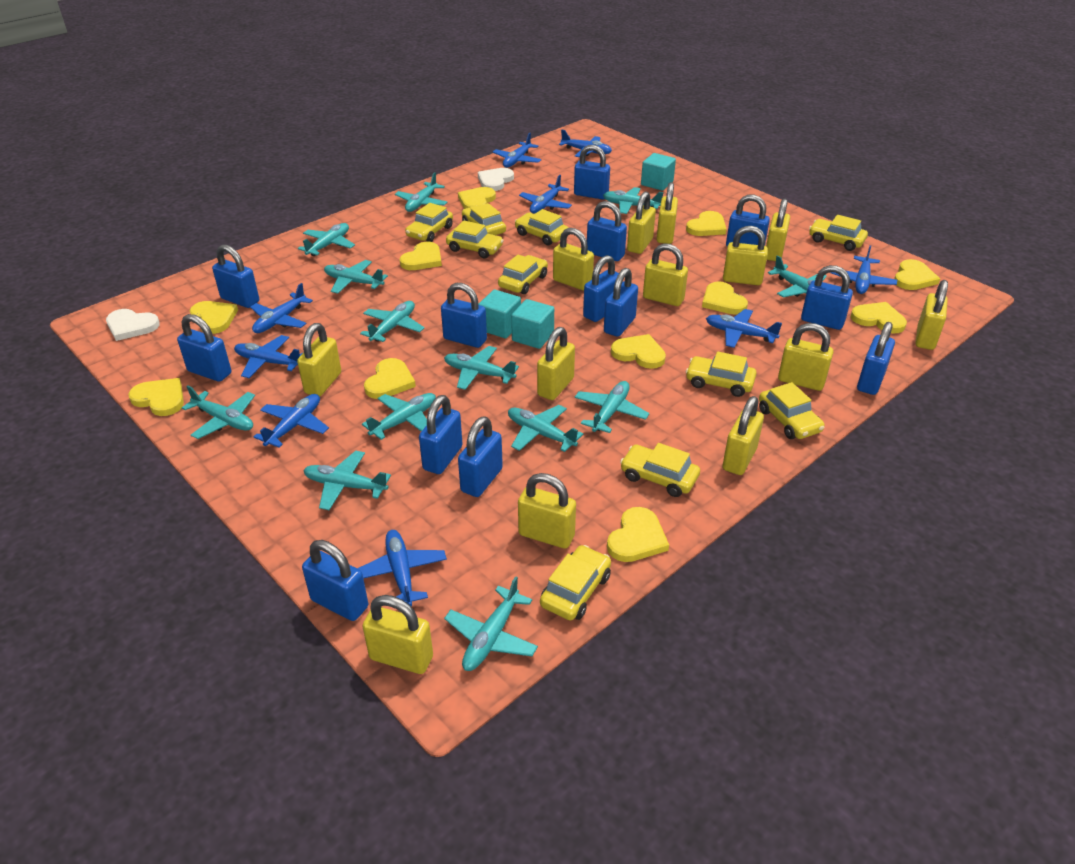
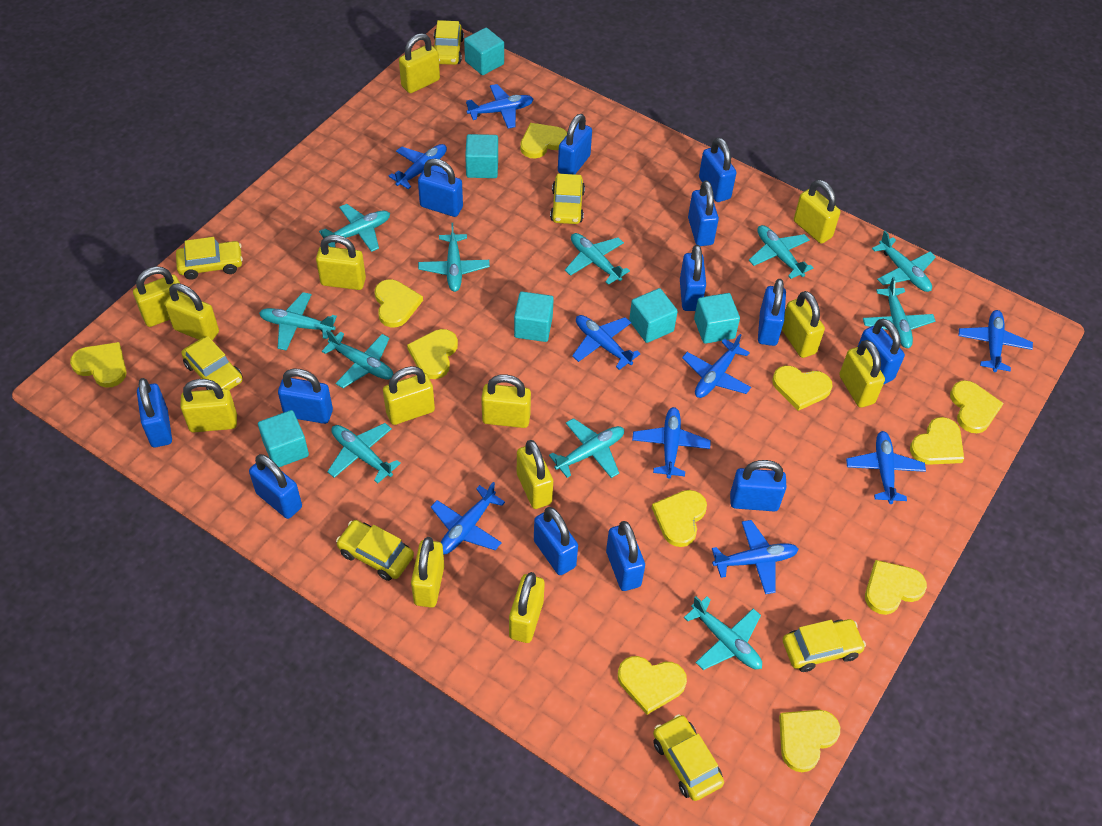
turquoise cube: [478,289,521,338] [511,299,554,349] [641,153,676,191] = 3 -> [258,410,309,467] [464,28,504,75] [465,134,498,178] [514,292,554,342] [629,288,678,343] [694,293,740,344] = 6
turquoise plane: [182,385,255,439] [298,223,355,256] [303,451,391,510] [324,260,388,294] [360,301,425,342] [362,393,436,440] [395,172,447,212] [444,346,519,390] [444,576,538,671] [508,405,583,452] [575,381,649,433] [603,187,664,214] [768,255,827,297] = 13 -> [259,292,337,351] [319,204,390,252] [322,330,393,388] [327,423,401,483] [418,223,490,292] [549,418,624,478] [565,233,630,285] [684,596,762,670] [749,225,813,279] [863,277,935,348] [872,231,936,292] = 11
white heart: [106,309,160,341] [478,168,514,191] = 2 -> none = 0
yellow car: [405,203,453,242] [446,220,504,258] [462,203,506,235] [498,255,548,294] [515,209,568,245] [540,545,611,620] [620,443,700,497] [686,351,757,397] [759,382,825,439] [809,215,868,251] = 10 -> [176,237,243,280] [181,336,243,390] [336,520,414,581] [434,20,464,65] [550,174,585,224] [653,714,724,801] [783,619,866,672] = 7

